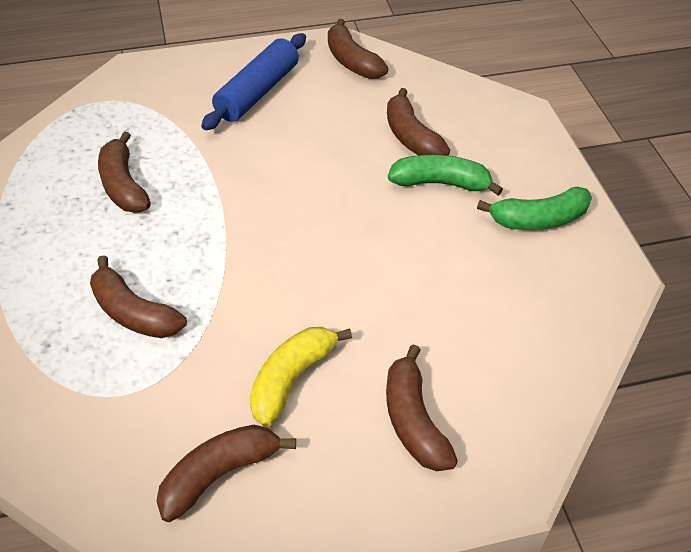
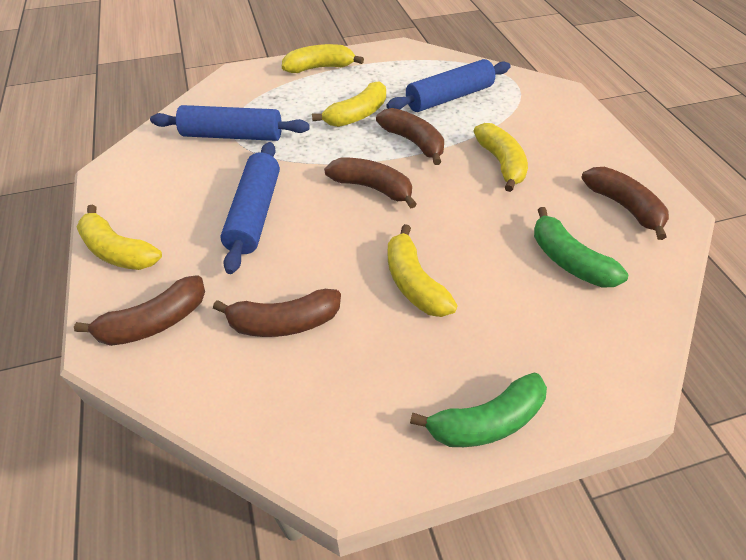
blue rolling pin: [201,33,306,130] = 1 -> [150,105,310,141] [220,142,280,274] [386,59,511,112] = 3
brown banana: [90,255,187,338] [98,131,151,213] [156,425,296,522] [328,19,388,79] [386,344,458,471] [387,88,450,156] = 6 -> [74,275,205,346] [213,289,341,337] [324,158,417,208] [376,108,444,165] [582,167,669,240] = 5
yellow banana: [250,327,352,427] = 1 -> [77,204,162,270] [282,44,364,73] [312,81,386,127] [388,224,457,317] [474,123,528,192] = 5

